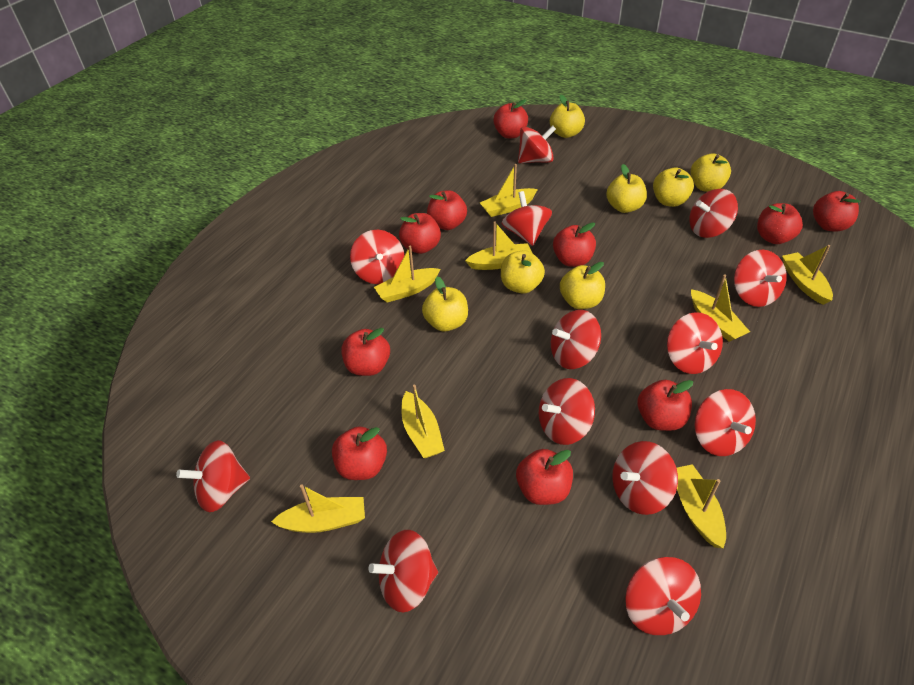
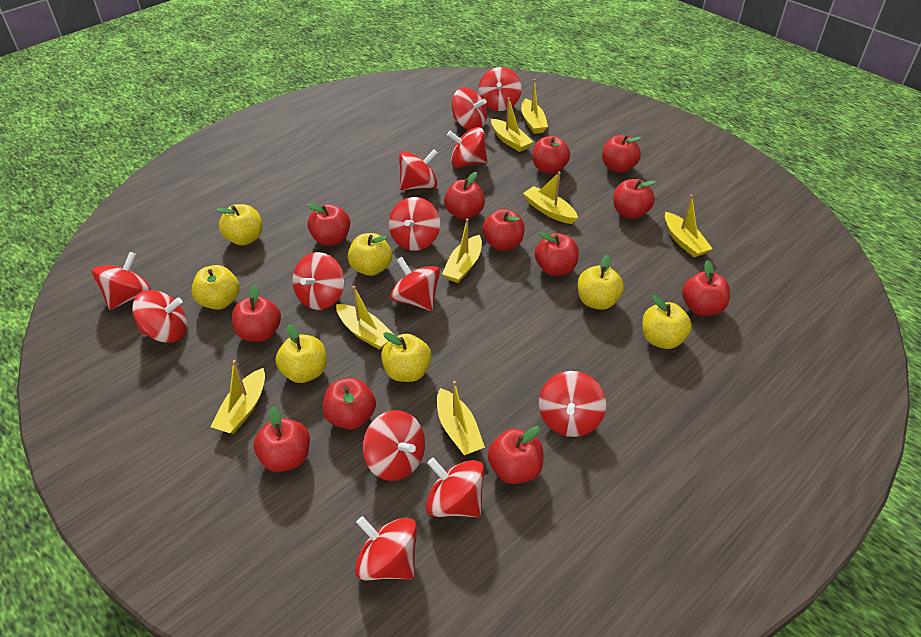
red apple: [332,426,387,480] [341,328,390,376] [399,213,441,254] [427,190,467,230] [493,99,528,138] [516,449,573,505] [553,222,596,267] [638,380,693,431] [757,203,803,244] [813,191,861,232] = 10 -> [232,284,281,342] [253,407,310,472] [307,203,350,246] [323,378,376,430] [444,172,485,220] [482,209,525,251] [488,426,543,484] [532,136,570,174] [535,232,579,276] [602,135,642,173] [613,179,656,219] [682,260,730,316] = 12

